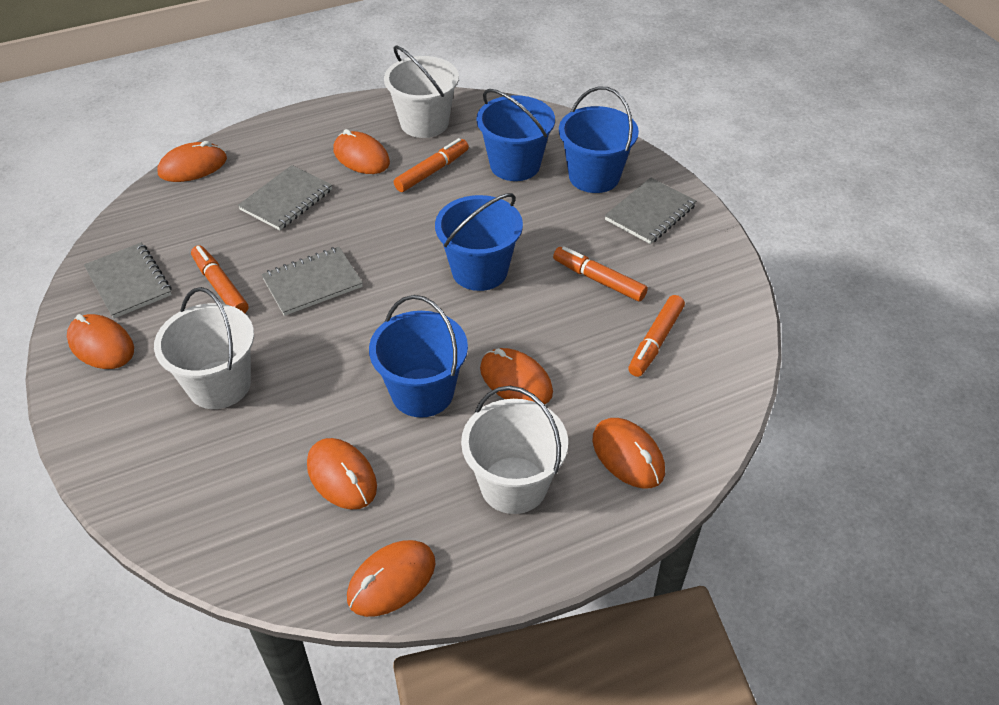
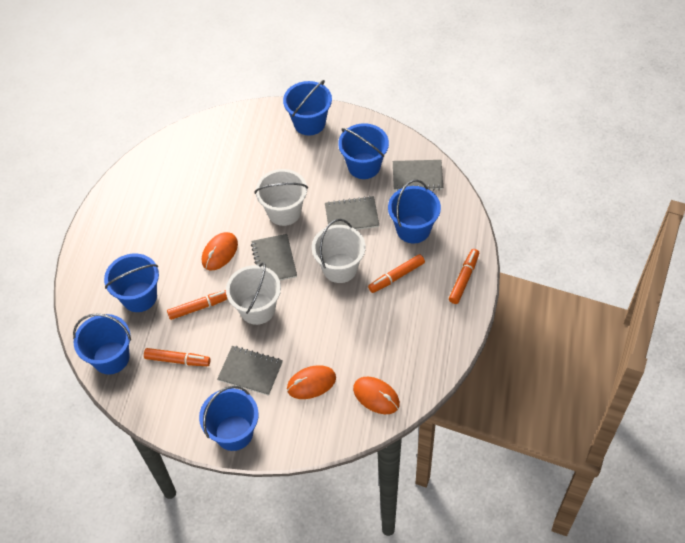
blue bucket: [369,295,468,418] [435,193,523,291] [477,89,555,181] [559,87,639,193] = 4 -> [73,313,131,375] [104,254,159,312] [199,386,259,451] [283,80,332,135] [338,123,389,179] [388,180,441,244] = 6
orange mouse: [67,314,134,369] [157,141,227,182] [307,438,377,510] [333,129,390,174] [347,540,435,617] [480,348,553,405] [592,418,665,488] = 7 -> [202,232,238,271] [287,365,336,399] [353,377,400,414] = 3

